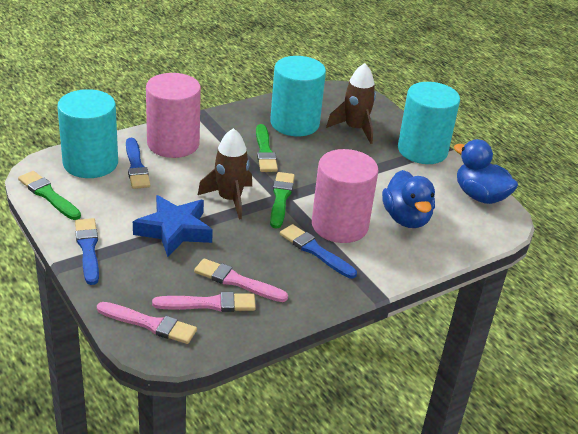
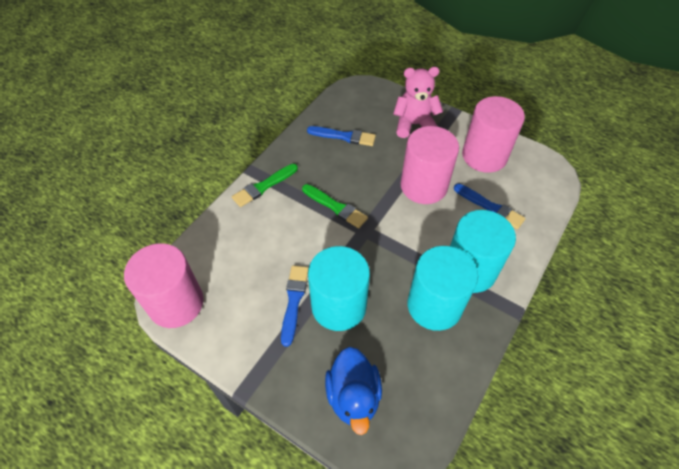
blue duck: [382,170,435,228] [454,139,518,204] = 2 -> [325,347,382,435] = 1
blue star: [133,195,213,257] = 1 -> none = 0
brown rocket: [198,128,252,219] [326,63,376,144] = 2 -> none = 0
green brush: [18,171,81,220] [256,124,278,172] [270,172,295,229] = 3 -> [232,164,298,207] [302,184,368,228] = 2
pink brush: [97,302,197,344] [152,292,256,312] [194,258,288,302] = 3 -> none = 0
pink cylinder: [146,73,201,158] [312,149,379,243] = 2 -> [124,243,204,328] [401,126,459,204] [462,96,525,173] = 3
pink teddy bear: none = 0 -> [393,67,443,138] = 1

